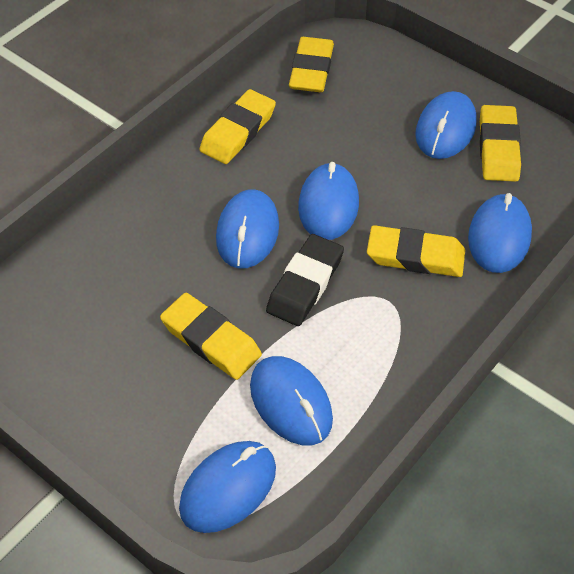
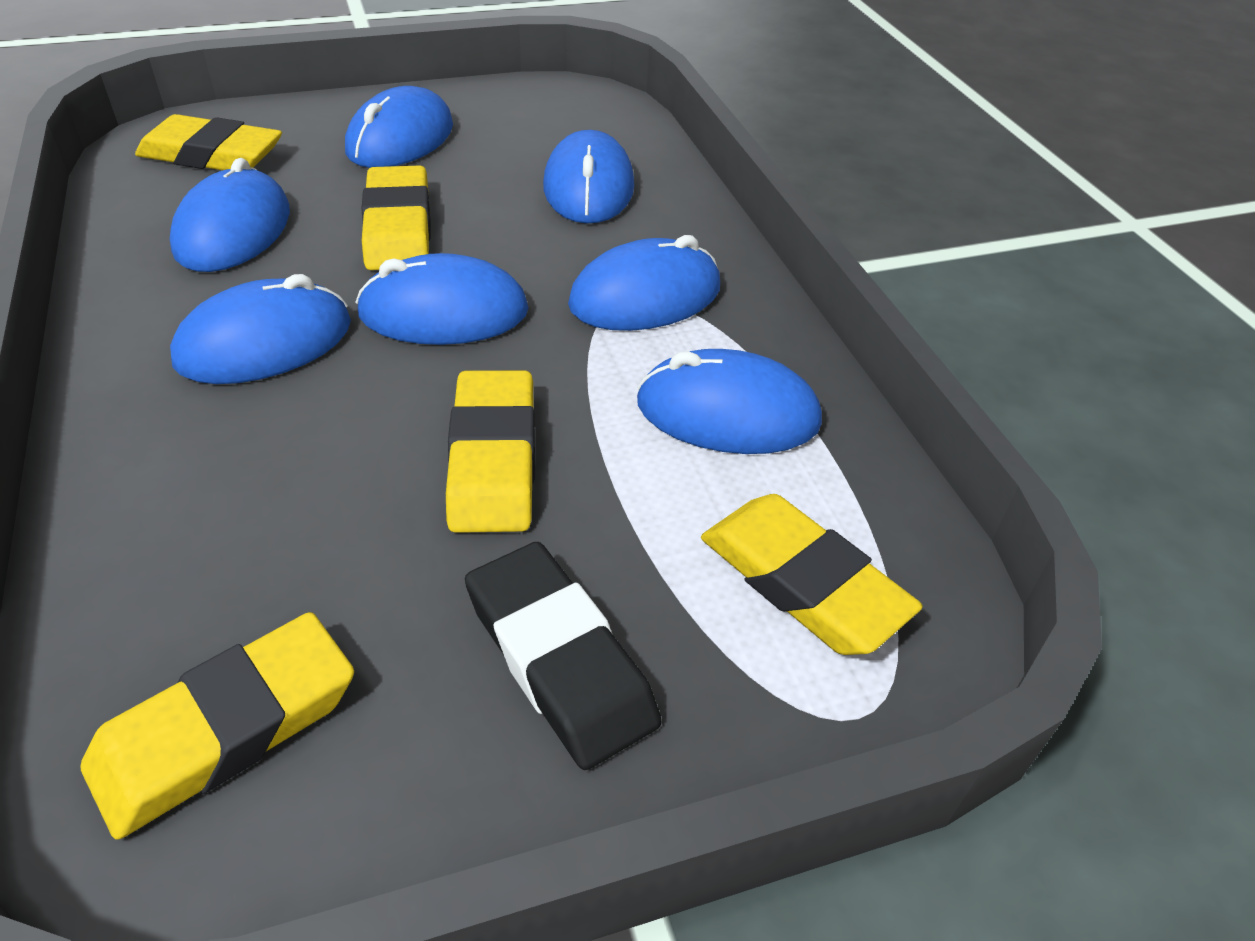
blue mouse: [179,441,276,533] [216,189,279,269] [250,356,333,445] [298,162,359,240] [415,91,477,159] [468,193,532,273] = 6 -> [170,158,290,272] [170,274,351,384] [345,86,453,168] [355,253,529,345] [543,130,634,224] [568,235,720,331] [637,349,822,454] = 7

